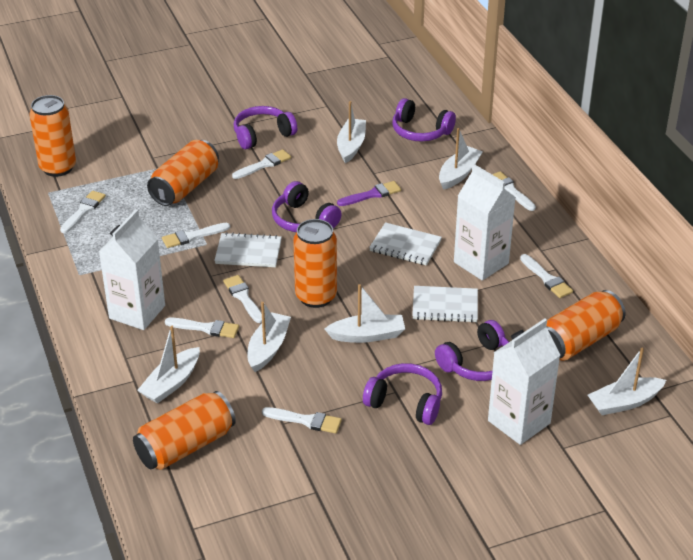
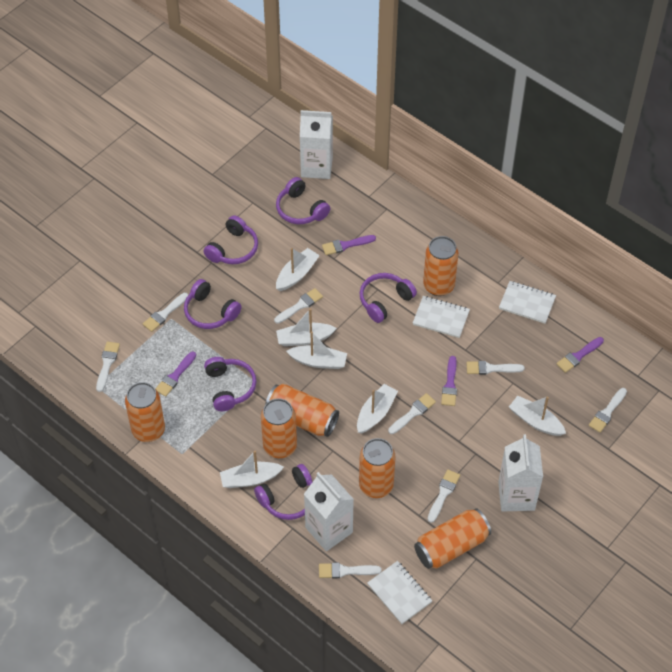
orange can: [29,95,76,177] [133,391,236,470] [147,140,219,206] [293,219,337,308] [546,290,625,361] = 5 -> [125,382,165,442] [261,398,297,458] [265,384,339,437] [359,438,396,498] [414,508,491,569] [423,236,459,296] = 6
purple brush: [337,181,401,206] = 1 -> [155,351,196,397] [322,235,376,255] [441,356,457,406] [556,337,604,373] = 4
purple headphones: [234,106,297,149] [272,181,342,232] [363,363,442,425] [392,98,456,142] [435,320,509,381] = 5 -> [184,279,242,329] [203,215,258,264] [204,357,256,411] [254,464,312,520] [276,177,330,224] [359,273,417,323] = 6

